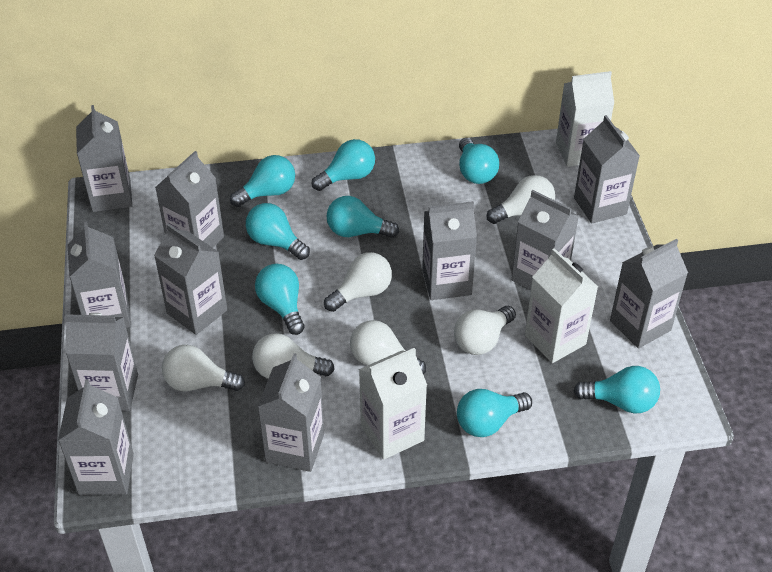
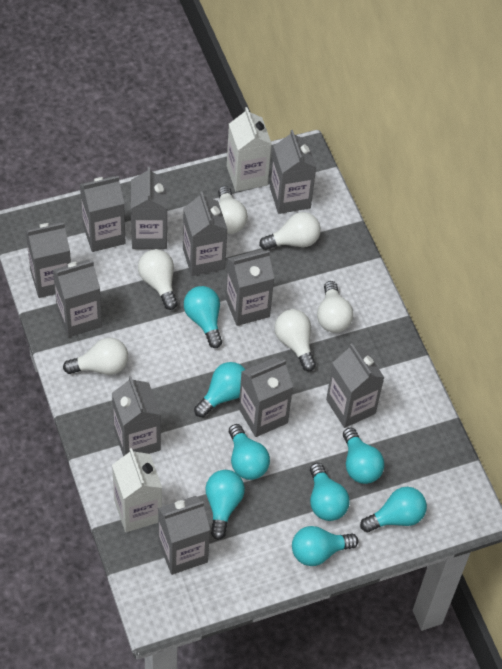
white carton: [359,348,427,460] [525,248,598,363] [556,71,614,167] = 3 -> [112,448,162,532] [227,107,272,192] = 2

